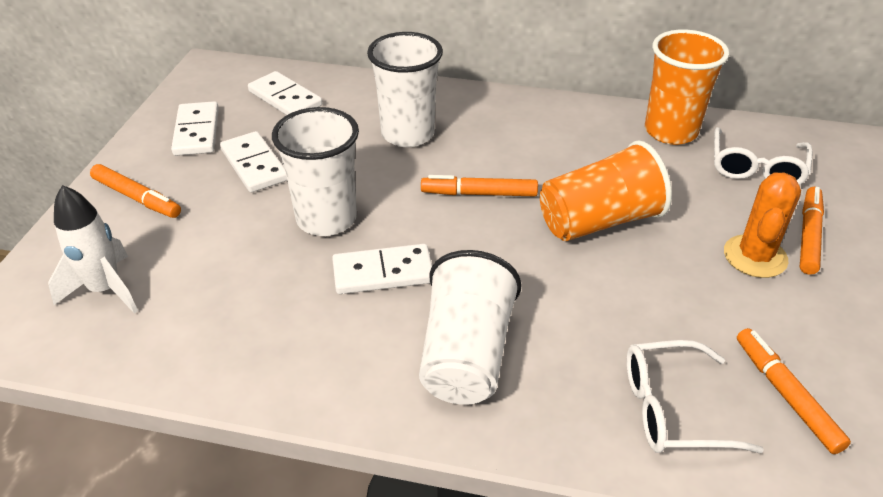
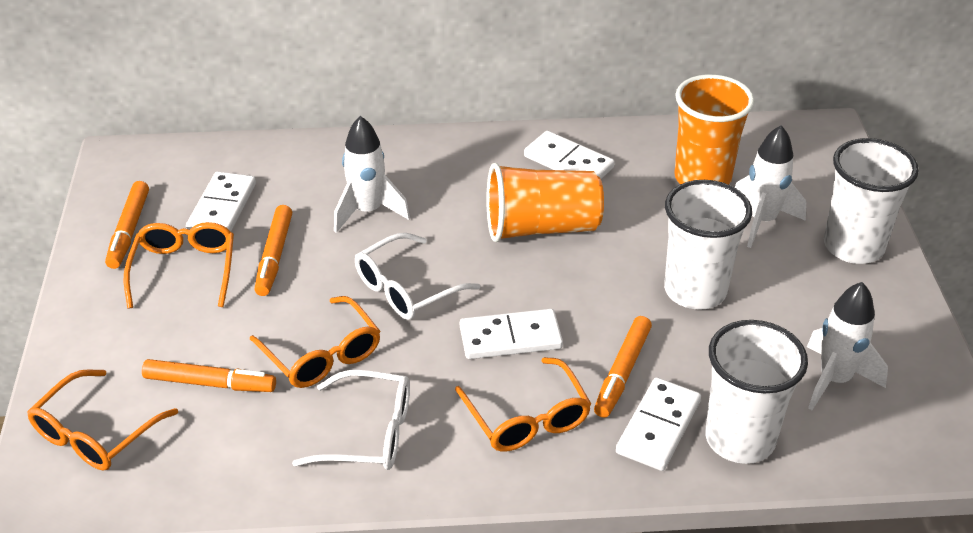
orange cactus: [724,173,801,278] = 1 -> none = 0
orange glasses: none = 0 -> [27,369,178,470] [124,222,234,309] [250,296,380,388] [455,357,591,452] = 4
white rocket: [48,185,138,314] = 1 -> [334,116,410,233] [735,125,807,248] [807,282,888,410] = 3

